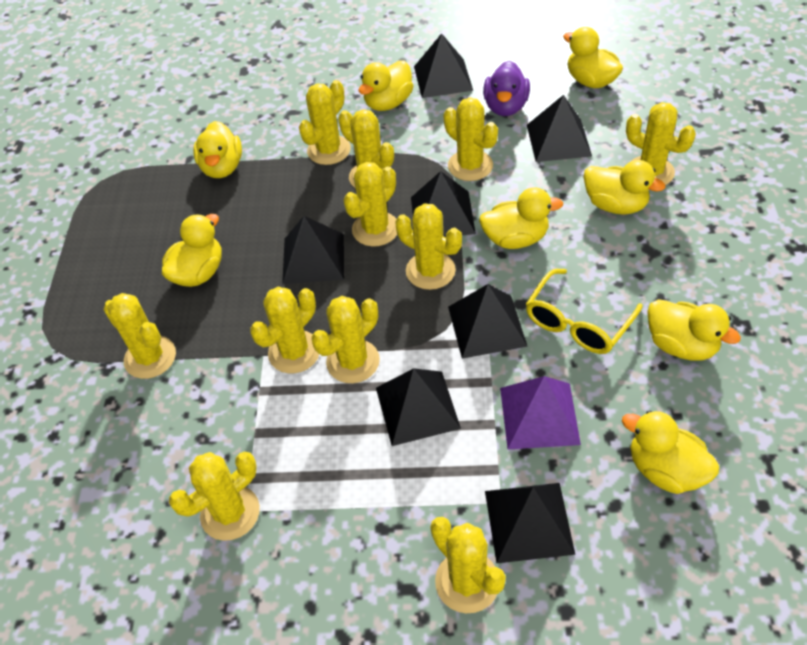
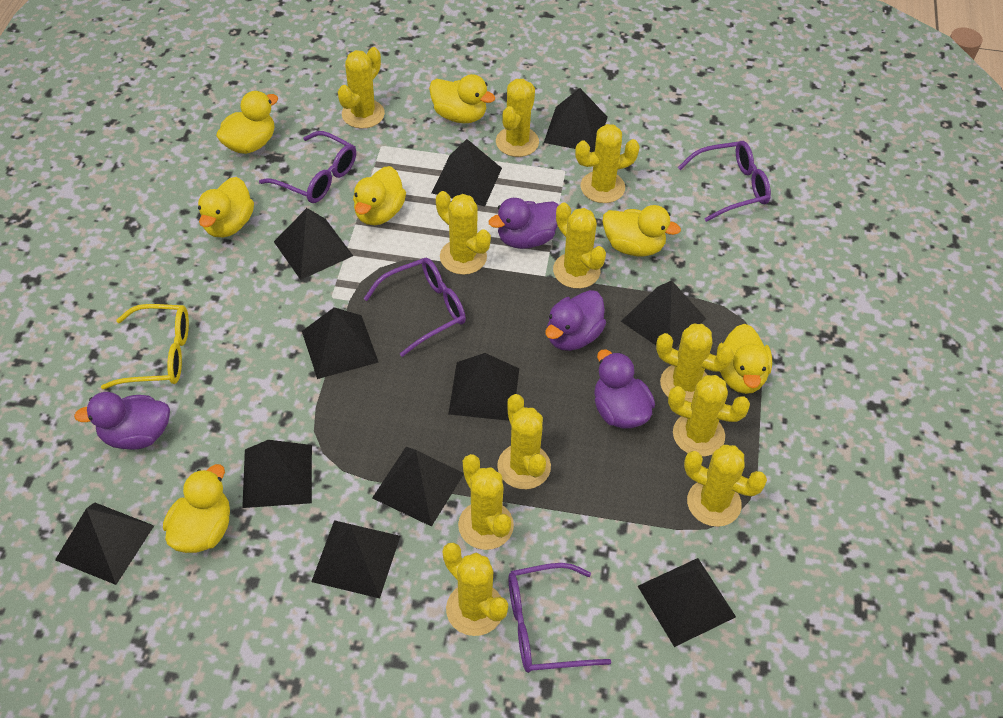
black pyramid: [282,216,344,284] [376,368,461,446] [411,171,476,237] [414,33,473,98] [448,284,528,359] [485,483,575,563] [527,95,592,162] = 7 -> [55,502,154,585] [242,440,312,508] [274,208,353,280] [302,307,379,379] [311,520,400,598] [372,447,464,527] [432,139,502,206] [448,353,519,421] [544,88,608,152] [621,281,706,349] [638,558,736,647] = 11
purple duck: [483,61,530,116] = 1 -> [74,392,170,450] [488,198,559,249] [545,290,606,351] [594,349,655,429] = 4
purple glasses: none = 0 -> [259,131,356,203] [363,258,466,357] [508,563,611,673] [678,141,771,222] = 4
purple pyramid: [500,376,581,450] = 1 -> none = 0
yellow duck: [162,214,222,287] [193,121,242,178] [359,60,414,111] [479,187,563,249] [563,27,623,88] [584,160,666,215] [622,410,719,494] [647,299,741,360] = 8 -> [163,464,230,553] [198,177,254,237] [216,91,278,154] [353,166,406,225] [429,74,496,123] [603,205,681,257] [717,324,772,394] = 7

